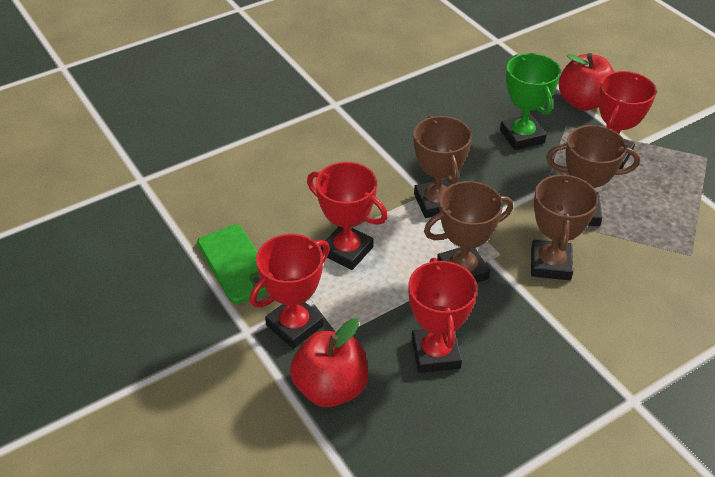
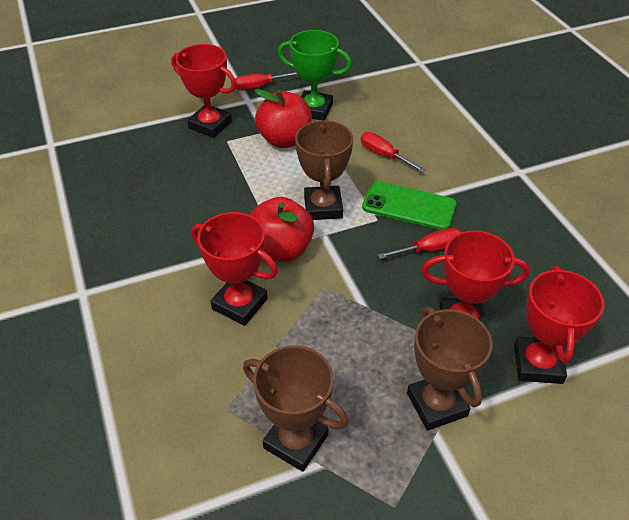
brown trophy: [414,116,472,218] [424,181,513,283] [531,173,598,280] [546,125,640,226] = 4 -> [243,346,348,472] [295,120,353,220] [407,307,493,431] = 3
red screwdriver: none = 0 -> [235,72,298,90] [361,132,426,172] [378,228,461,259] = 3

